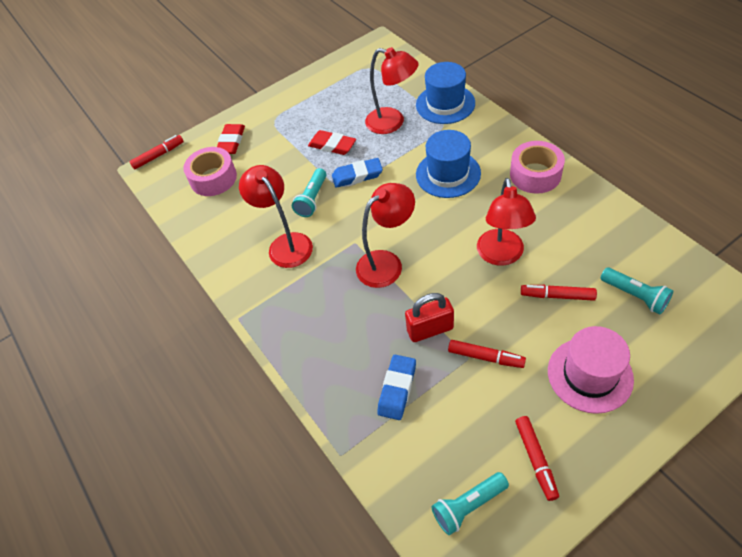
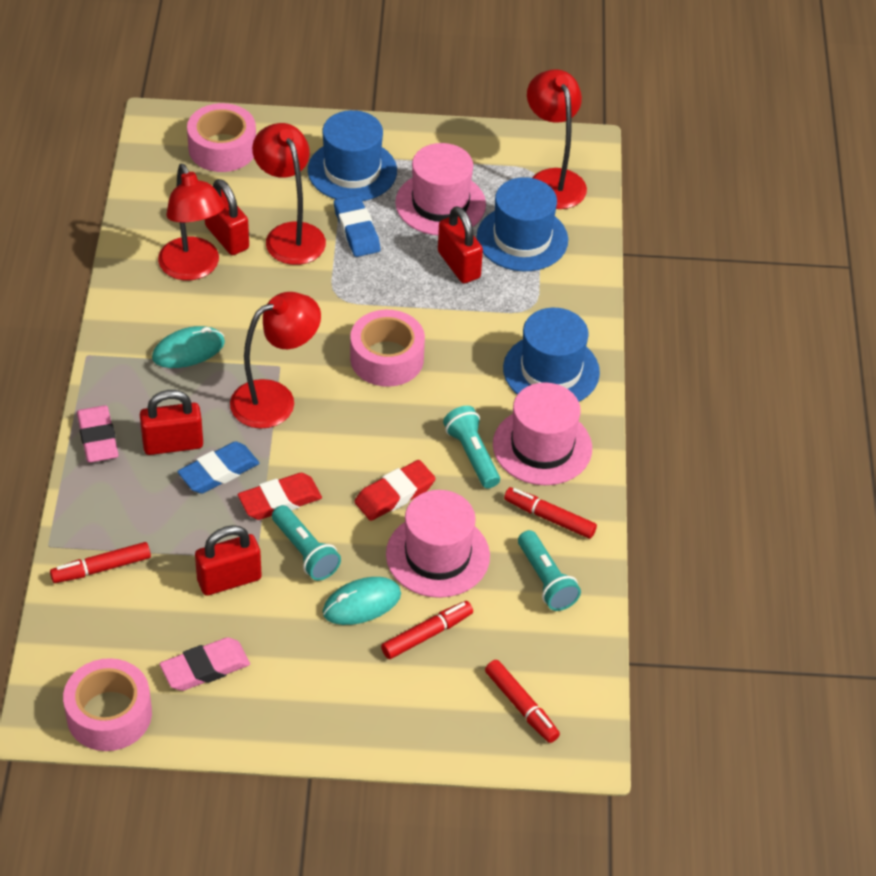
blue hat: [416,62,475,124] [416,130,481,198] = 2 -> [308,110,397,201] [477,177,568,271] [503,308,600,402] = 3
pink eraser: none = 0 -> [77,405,119,463] [160,637,250,691] = 2
pink hat: [548,326,634,414] = 1 -> [386,490,490,598] [395,143,486,235] [493,382,592,485] = 3
pink tape: [183,147,237,196] [510,141,565,194] = 2 -> [63,658,152,751] [187,103,256,172] [350,310,425,387] = 3
red padlock: [405,293,454,342] = 1 -> [140,390,203,455] [195,525,262,596] [205,179,249,255] [438,206,483,283] = 4
turquoise mouse: none = 0 -> [152,326,225,368] [323,577,401,625] = 2

